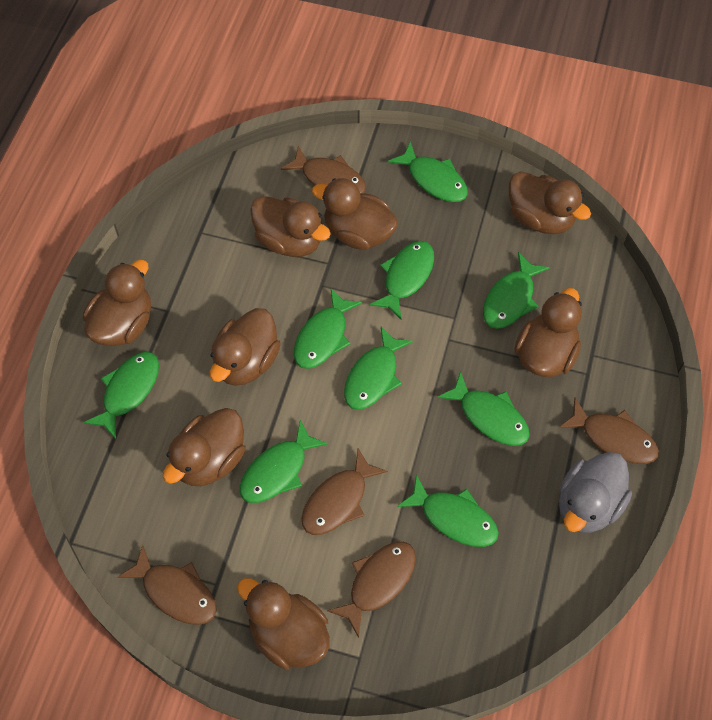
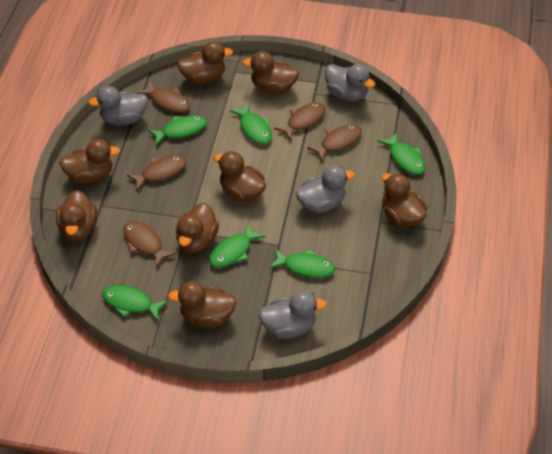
green fish: [83,352,159,439] [240,420,328,503] [294,288,362,369] [344,326,413,410] [369,241,434,320] [388,141,468,202] [397,474,499,547] [437,371,530,446] [483,252,550,329] = 9 -> [102,285,168,321] [148,115,207,145] [209,224,265,267] [230,103,272,144] [269,249,335,278] [378,132,425,175] = 6
grey duck: [559,452,632,533] = 1 -> [88,86,148,126] [259,291,327,339] [295,165,355,213] [325,64,375,102] = 4

